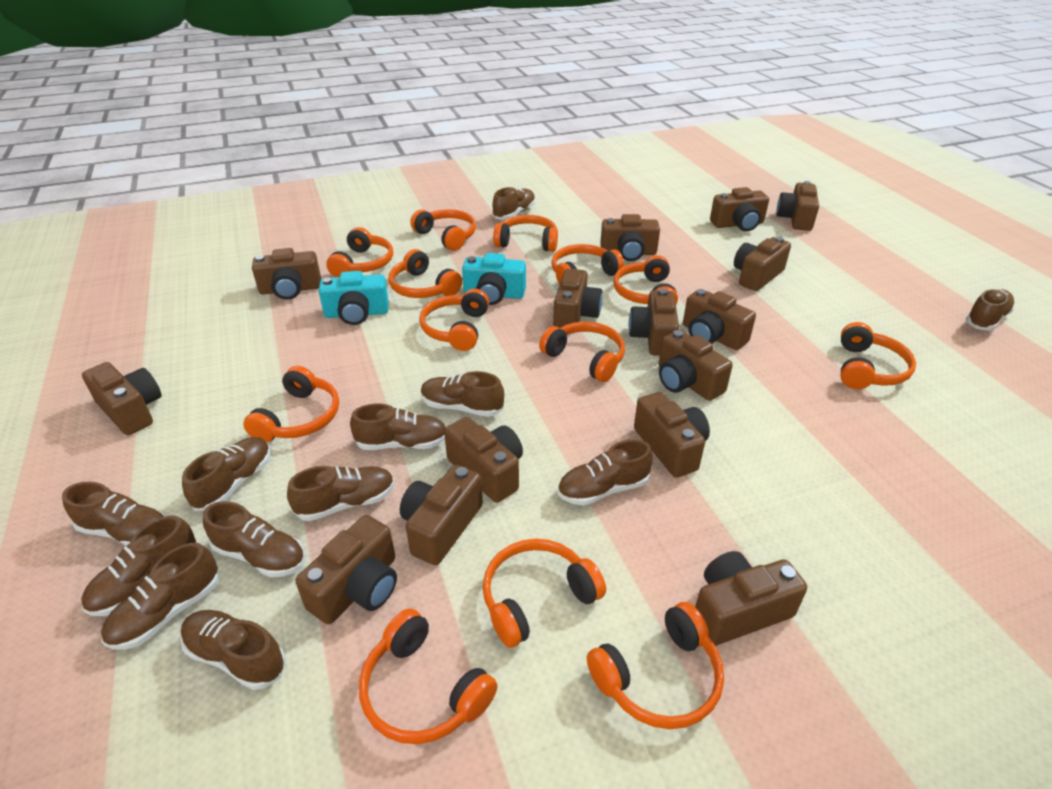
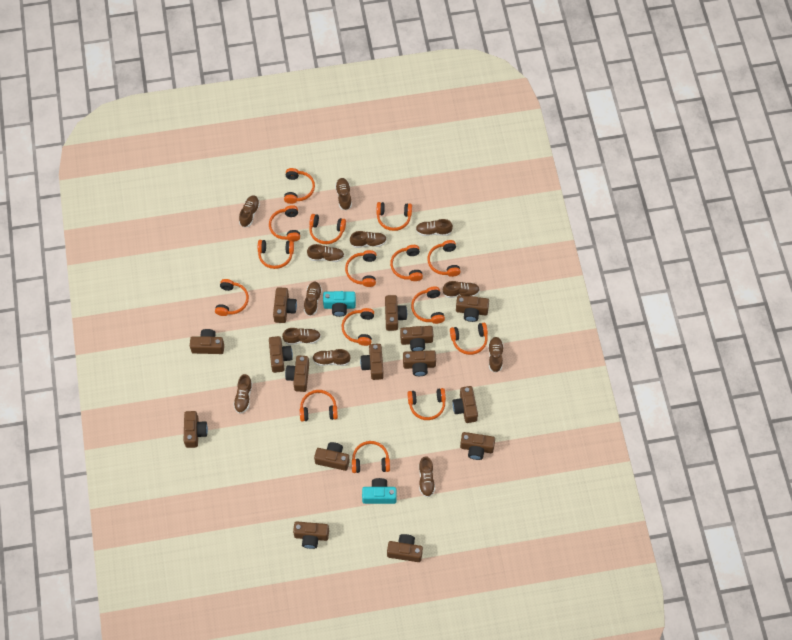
orange headphones: [243,366,339,442] [326,227,393,277] [359,609,498,744] [388,249,462,298] [410,209,476,251] [419,289,489,351] [483,539,606,648] [493,215,558,252] [539,322,625,382] [551,244,624,285] [587,602,724,729] [613,255,678,304] [841,322,916,389] = 13 -> [215,279,249,316] [258,240,294,269] [269,205,300,242] [284,168,315,204] [300,390,338,422] [309,214,346,244] [342,308,374,346] [345,250,376,287] [352,441,390,473] [376,202,412,231] [390,245,423,281] [408,388,446,420] [411,286,445,324] [427,240,460,277] [450,323,488,355] = 15

